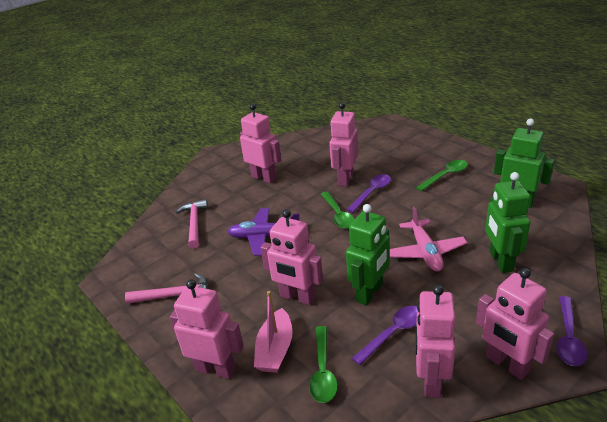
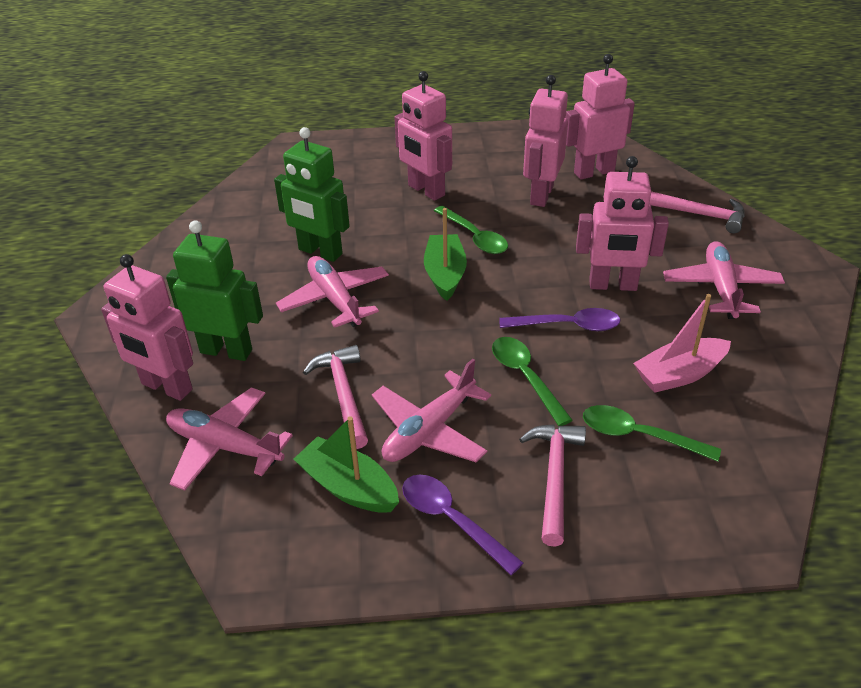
green boat: none = 0 -> [294,416,399,513] [424,208,467,301] = 2
green robot: [346,204,390,306] [485,172,531,273] [494,119,555,208] = 3 -> [166,220,263,361] [274,127,350,262] = 2
pink hammer: [125,273,208,304] [176,199,208,249] = 2 -> [303,345,368,449] [519,424,586,547] [649,191,745,233] = 3
pink plane: [390,207,467,272] = 1 -> [166,387,293,491] [276,256,389,328] [372,359,491,462] [663,241,785,319] = 4
pink robot: [170,279,244,379] [240,104,281,184] [261,209,323,305] [329,102,358,186] [415,285,455,398] [476,268,554,380] = 6 -> [101,254,193,401] [394,71,452,201] [523,75,568,207] [565,54,635,179] [576,156,669,291] = 5
purple plane: [227,208,299,256] = 1 -> none = 0
purple spoon: [346,174,391,213] [352,306,418,365] [556,296,587,366] = 3 -> [402,474,523,575] [499,308,621,331] = 2

